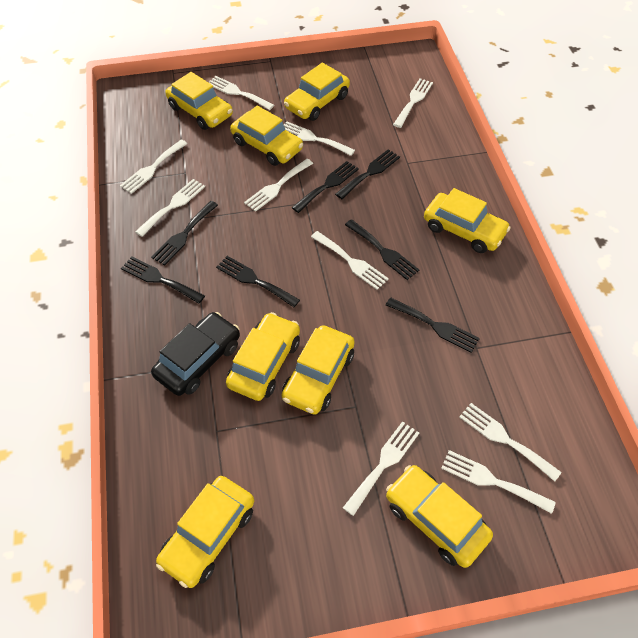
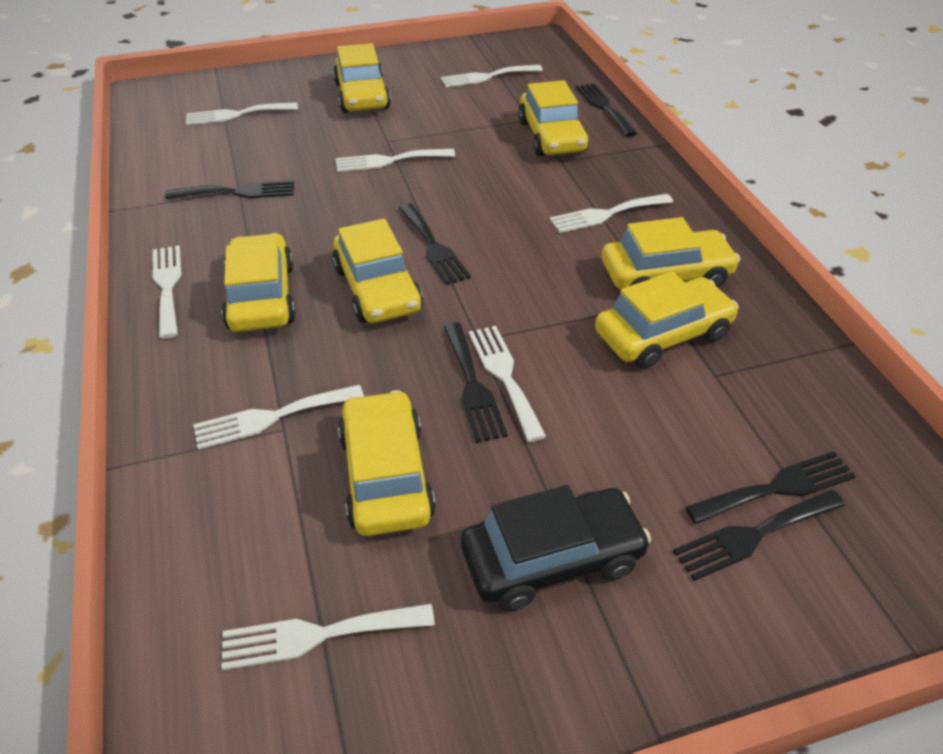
black fork: [121,256,205,304] [151,201,218,265] [216,256,300,307] [292,161,359,213] [335,149,400,199] [345,219,419,280] [386,298,480,353] = 7 -> [165,180,294,199] [399,203,471,285] [444,322,508,443] [576,83,637,137] [673,490,846,581] [685,451,856,524] = 6
white fork: [120,139,187,194] [135,179,205,237] [208,76,274,110] [244,159,313,212] [284,121,355,156] [311,231,389,290] [343,421,419,516] [393,78,433,128] [441,450,556,514] [459,403,562,482] = 10 -> [153,245,182,339] [186,102,298,125] [193,385,364,450] [221,603,435,671] [336,149,455,172] [441,65,543,87] [469,326,546,442] [549,194,673,233] = 8
yellow car: [156,476,254,588] [166,72,233,130] [226,312,300,401] [230,106,303,166] [281,325,355,415] [284,63,350,121] [386,465,493,568] [424,188,511,253] = 8 -> [222,233,296,332] [332,219,423,323] [333,43,391,113] [338,390,435,536] [518,80,589,156] [595,271,739,369] [602,217,740,289] = 7

